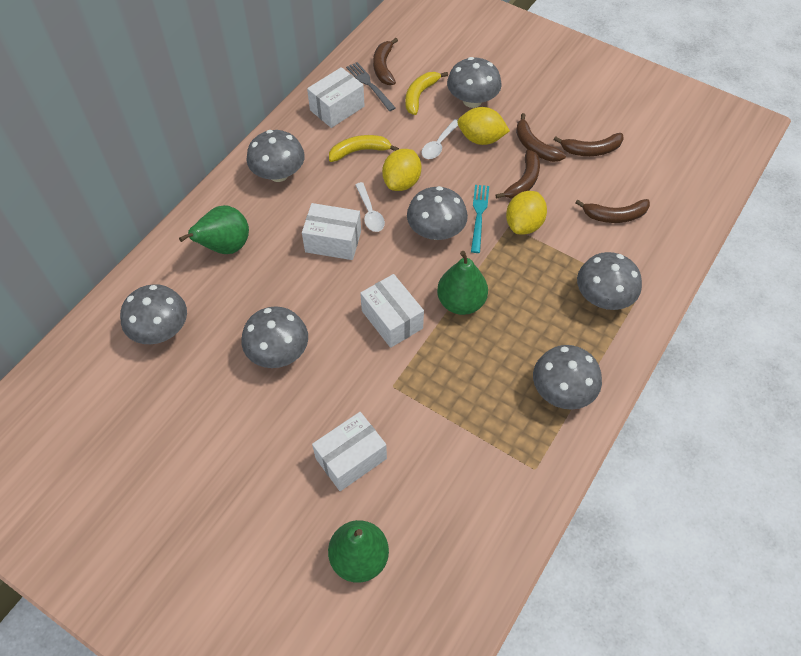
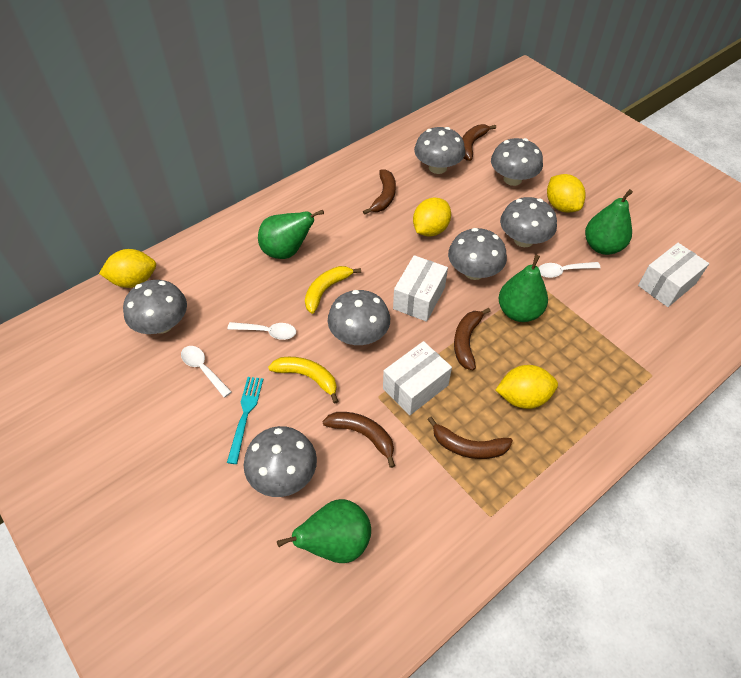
green pear: [179,205,249,254] [328,520,389,583] [437,251,488,315] = 3 -> [258,210,324,259] [277,499,371,563] [499,255,548,322] [585,189,633,255] = 4
grey fork: [346,62,396,111] = 1 -> none = 0
white box: [302,203,361,260] [307,67,365,128] [312,412,387,491] [360,274,424,348] = 4 -> [383,341,452,415] [393,255,448,322] [638,243,709,307] = 3
white spoon: [355,182,385,232] [422,119,458,159] = 2 -> [181,346,232,398] [227,322,296,340] [538,262,601,278] = 3
yellow lemon: [382,149,421,191] [457,107,510,145] [506,191,547,235] = 3 -> [99,249,156,288] [413,198,451,236] [496,365,558,409] [547,174,586,213] = 4

